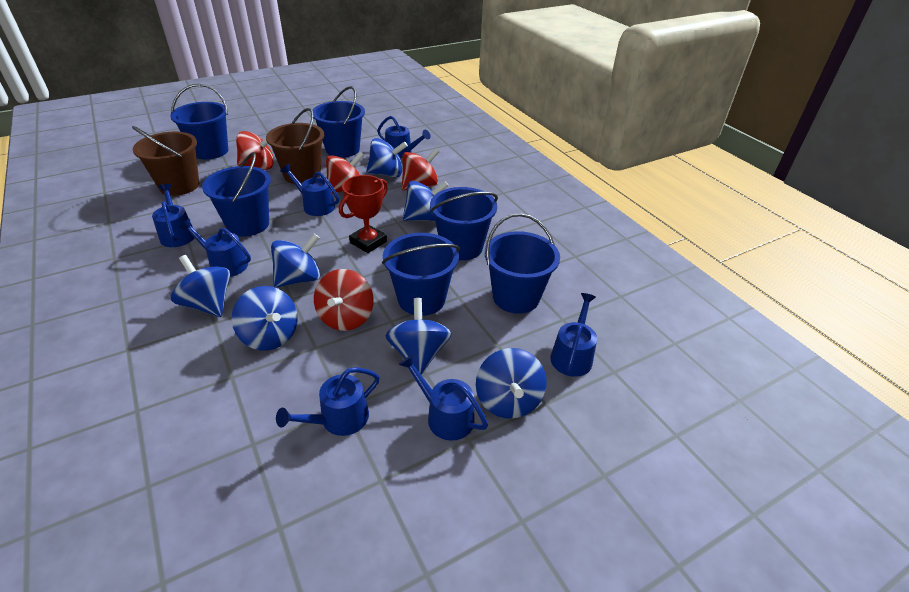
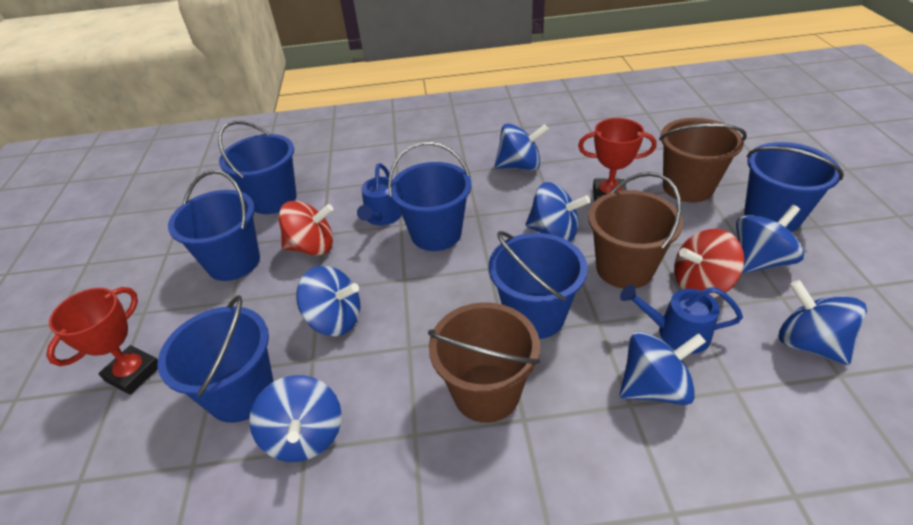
blue watering can: [152,184,194,247] [179,219,251,277] [276,367,380,436] [281,164,339,216] [377,116,431,158] [399,354,488,441] [550,293,597,377] = 7 -> [357,163,402,226] [620,284,743,354] = 2
brown bucket: [132,126,199,196] [266,108,324,184] = 2 -> [428,302,540,423] [588,172,683,289] [659,118,747,202] = 3
red spinning top: [236,131,274,170] [314,269,374,331] [326,151,364,194] [402,148,440,190] = 4 -> [279,201,334,256] [674,229,745,298] = 2
red trophy: [339,175,388,253] = 1 -> [46,287,158,395] [578,118,656,202] = 2

